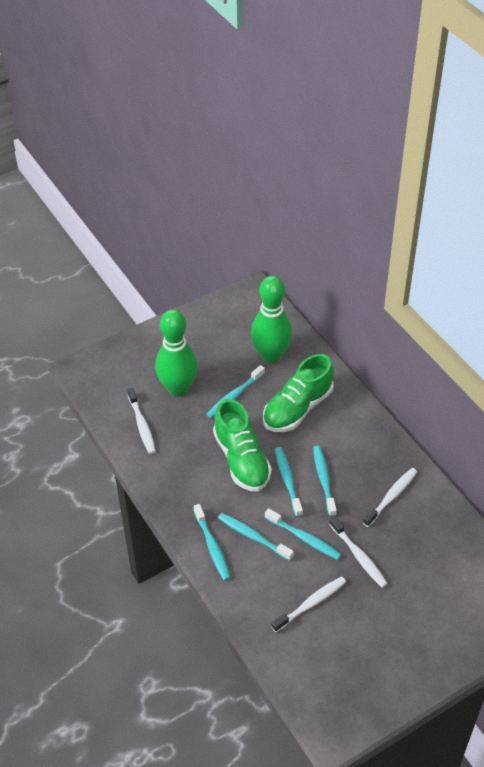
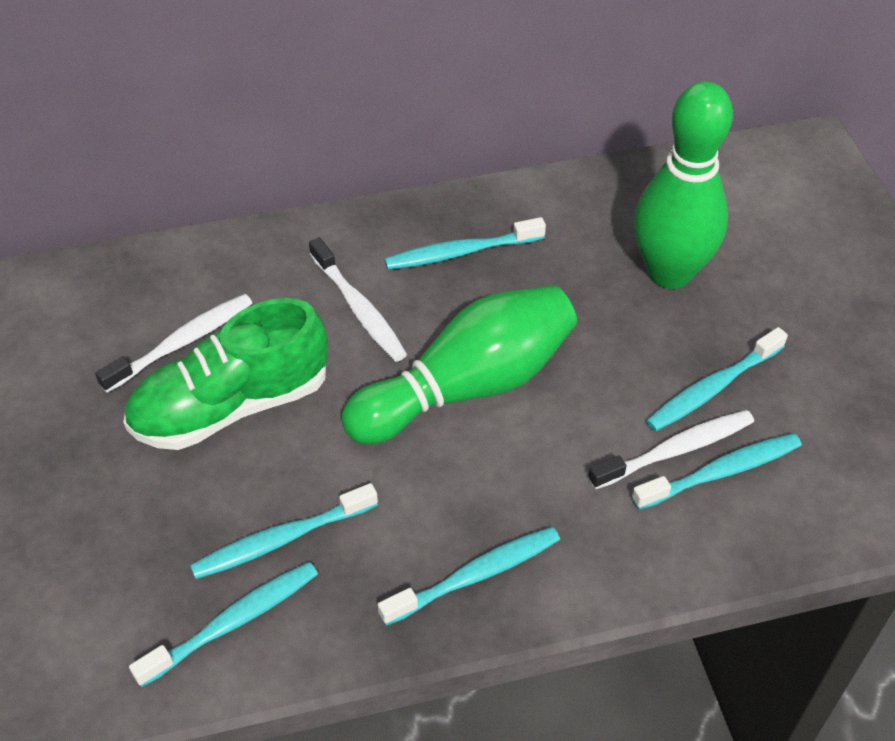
green shoe: [213,399,272,491] [263,354,334,432] = 2 -> [123,298,328,450] = 1
white toothbrush: [127,387,156,454] [271,576,346,632] [329,516,388,588] [363,468,417,527] = 4 -> [95,294,252,393] [309,237,407,362] [588,410,754,490] = 3

